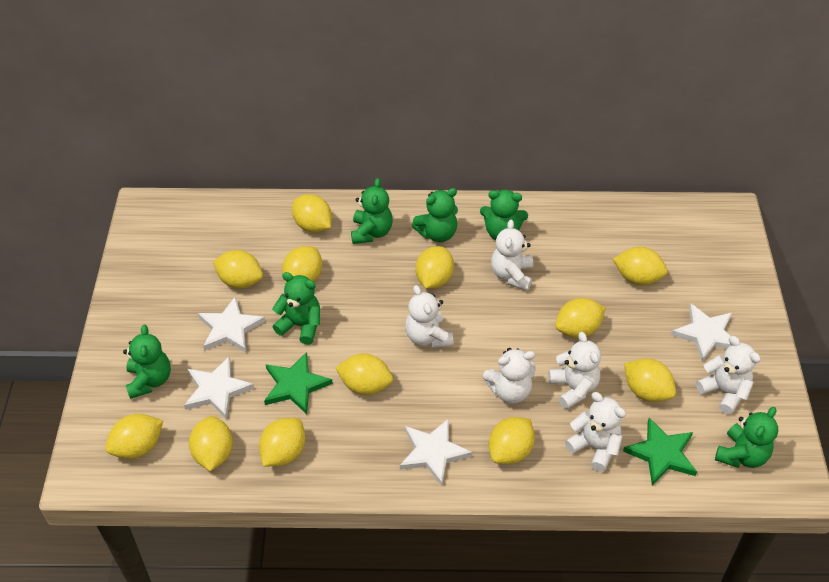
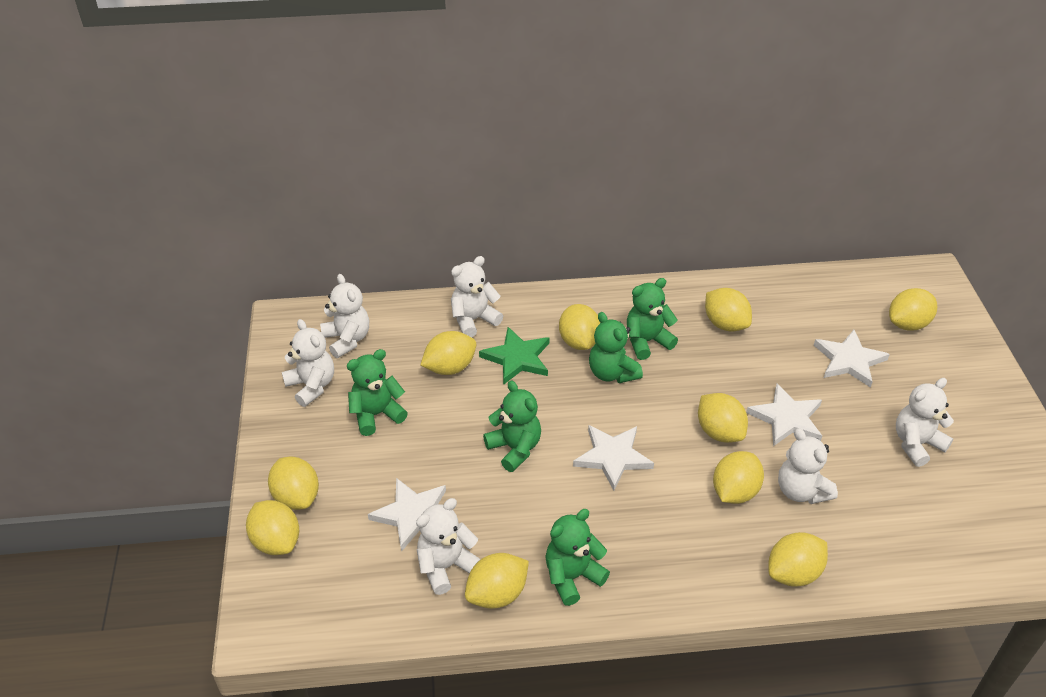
green star: [264,352,333,415] [623,418,697,485] = 2 -> [479,327,549,385] = 1
green teddy bear: [123,325,171,399] [272,272,320,345] [351,178,393,244] [412,188,458,242] [480,190,528,240] [715,407,778,468] = 6 -> [347,349,408,436] [483,380,541,472] [545,509,610,606] [589,312,643,383] [627,278,678,360] = 5
yellow lemon: [105,414,163,459] [189,416,233,471] [213,250,263,289] [259,418,305,466] [282,246,322,283] [292,194,332,233] [335,353,393,395] [416,246,454,288] [489,417,535,464] [555,298,606,338] [613,247,668,285] [624,358,676,402] = 12 -> [246,500,299,555] [268,456,319,510] [421,331,476,375] [465,553,529,609] [559,304,600,350] [698,393,748,443] [705,288,752,332] [713,451,764,504] [768,532,828,587] [889,288,937,331] = 10

